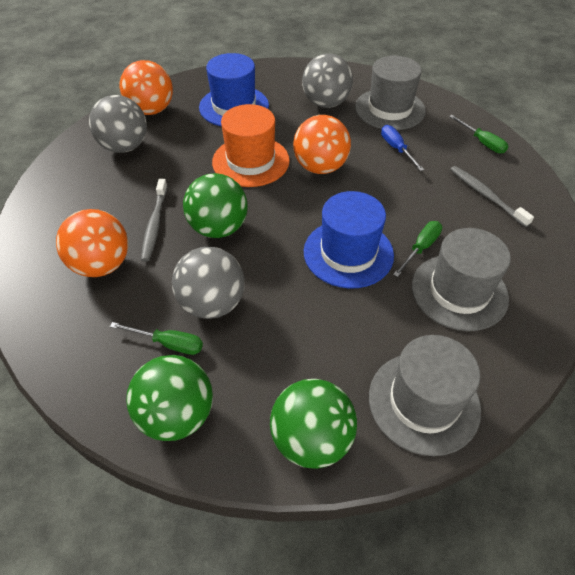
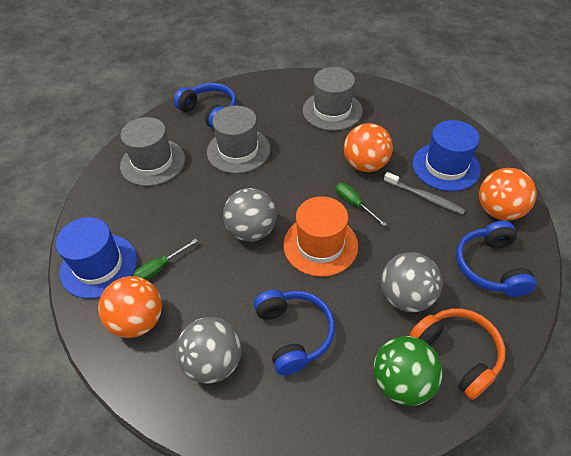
blue headphones: none = 0 -> [174,83,237,129] [254,290,335,375] [456,221,537,297] = 3
blue screwdriver: [381,125,424,171] = 1 -> none = 0
green ball: [126,355,213,441] [183,173,248,238] [270,379,357,469] = 3 -> [373,336,443,406] = 1
green screwdriver: [110,322,203,355] [393,221,442,277] [449,115,509,154] = 3 -> [133,238,198,280] [336,183,387,226] = 2
grey toothbrush: [141,179,167,261] [450,166,534,227] = 2 -> [384,172,465,215] = 1
orange headphones: none = 0 -> [409,308,505,400] = 1

